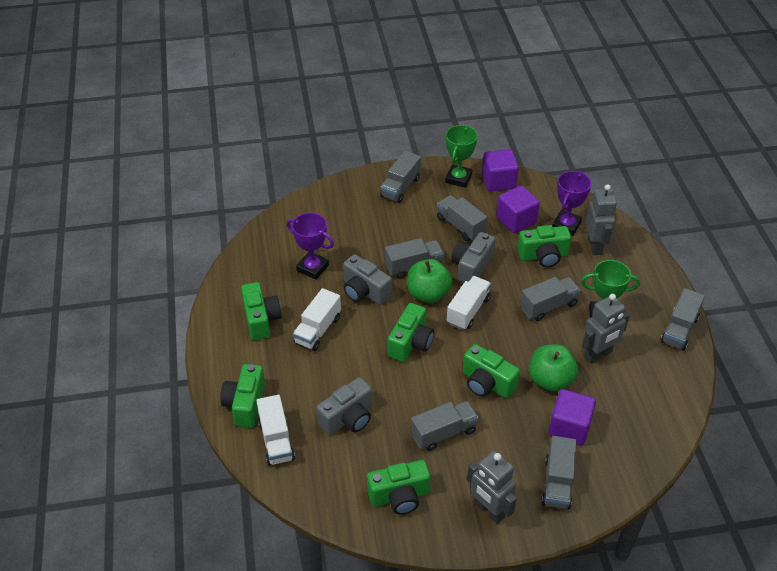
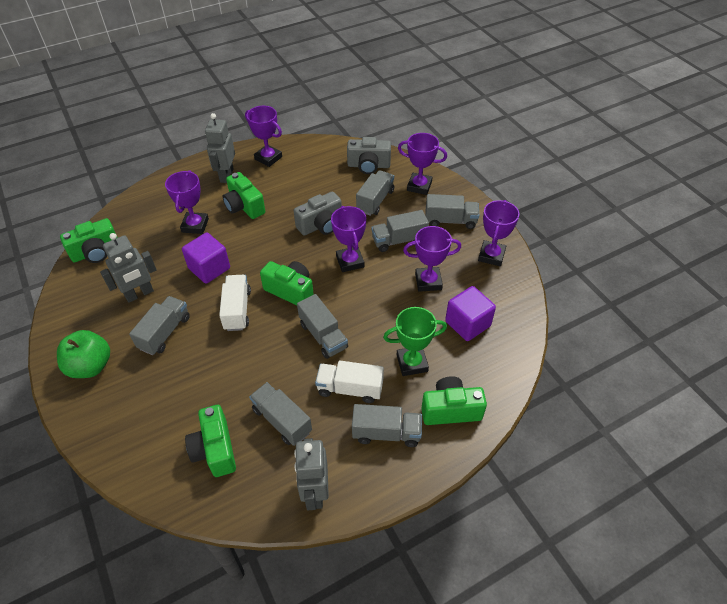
green apple: [407,259,452,303] [529,344,578,392] = 2 -> [57,330,110,378] = 1
green camera: [220,364,265,427] [241,282,282,340] [367,460,430,515] [388,303,434,362] [463,344,520,398] [517,225,571,267] = 6 -> [60,218,118,263] [185,405,236,477] [223,172,265,219] [260,261,314,305] [421,376,487,425] = 5
green trophy: [445,125,478,188] [581,260,640,318] = 2 -> [383,307,447,376] = 1
grey camera: [316,377,372,435] [343,254,392,305] [451,232,496,283] = 3 -> [294,191,342,236] [347,137,391,174] = 2
purple cube: [482,149,519,191] [496,185,540,233] [548,389,596,445] = 3 -> [182,232,230,284] [445,286,496,341] = 2
purple trophy: [287,213,334,280] [552,171,591,236] = 2 -> [165,170,209,234] [245,106,282,167] [331,206,366,272] [398,133,447,195] [403,226,461,292] [478,200,520,266] = 6
white truck: [256,395,295,466] [293,288,341,351] [447,276,491,330] = 3 -> [219,275,251,331] [315,361,384,403] = 2

